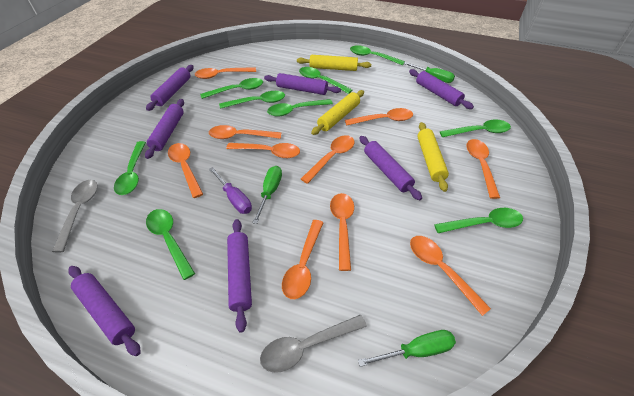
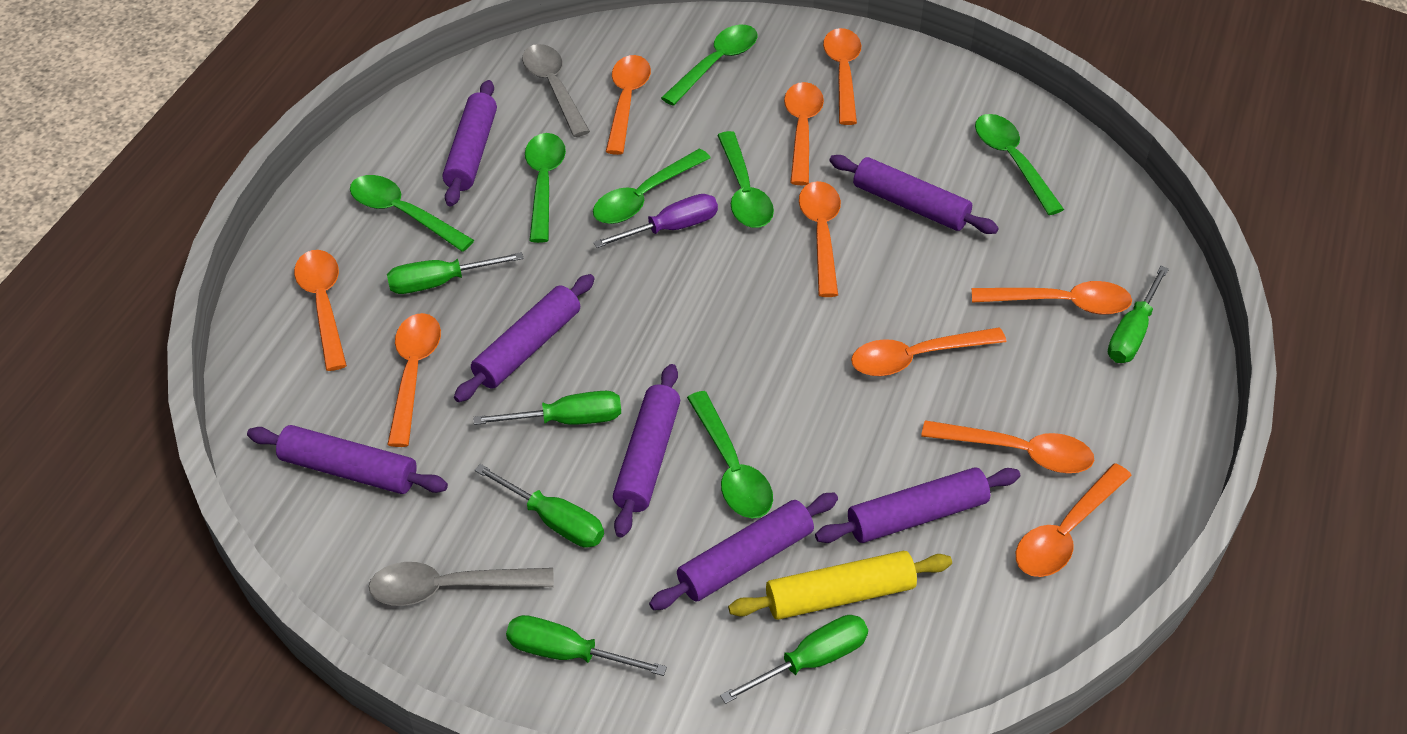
green screwdriver: [252,166,282,224] [358,330,456,367] [403,62,455,83] = 3 -> [387,252,524,294] [473,391,621,425] [475,464,604,548] [506,615,667,676] [720,615,868,704] [1108,266,1169,363] = 6
green spoon: [114,141,146,195] [146,209,195,280] [200,78,263,99] [219,91,285,109] [267,99,333,116] [299,67,352,94] [350,45,405,65] [434,208,523,233] [440,120,511,137] = 9 -> [350,175,474,252] [525,133,566,243] [593,149,711,224] [661,25,757,106] [687,391,773,518] [717,131,774,228] [975,114,1064,215] = 7
yellow rolling pin: [297,55,371,71] [311,90,364,135] [417,122,449,192] = 3 -> [728,551,952,620] = 1

